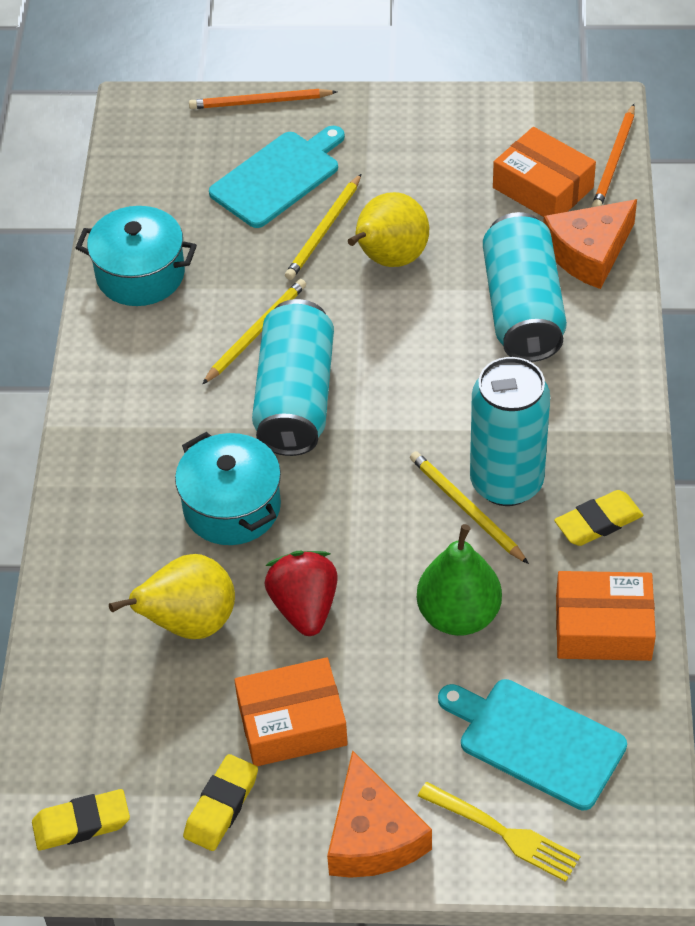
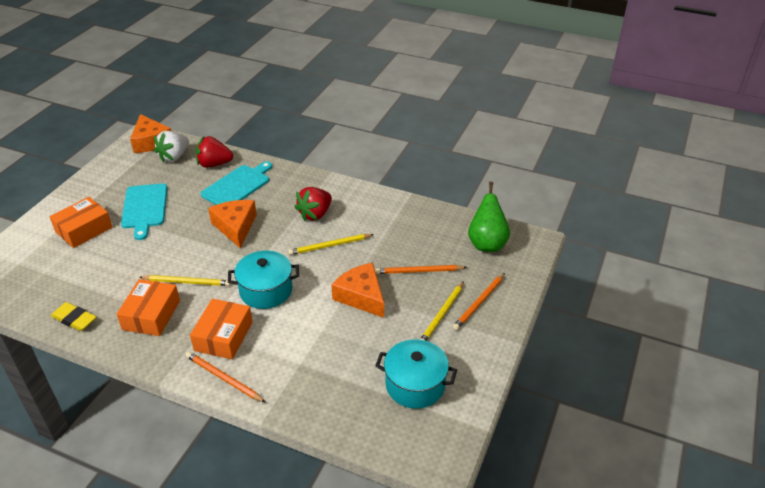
orange cheese: [327,750,432,878] [543,199,637,289] = 2 -> [130,114,171,153] [208,200,257,248] [331,263,384,318] = 3
orange pencil: [189,89,337,109] [592,104,635,207] = 2 -> [186,352,265,402] [376,265,467,274] [453,273,505,330] = 3
red strawberry: [264,551,338,636] = 1 -> [195,136,233,168] [294,187,332,221] = 2
turquoise can: [252,299,334,456] [470,357,550,506] [483,212,567,362] = 3 -> none = 0
white strawberry: none = 0 -> [154,131,189,162] = 1
yellow eraser: [32,789,130,850] [183,754,258,851] [554,490,643,546] = 3 -> [51,302,96,331] = 1
yellow fork: [418,782,580,882] = 1 -> none = 0
yellow pear: [109,554,235,639] [348,192,429,267] = 2 -> none = 0

